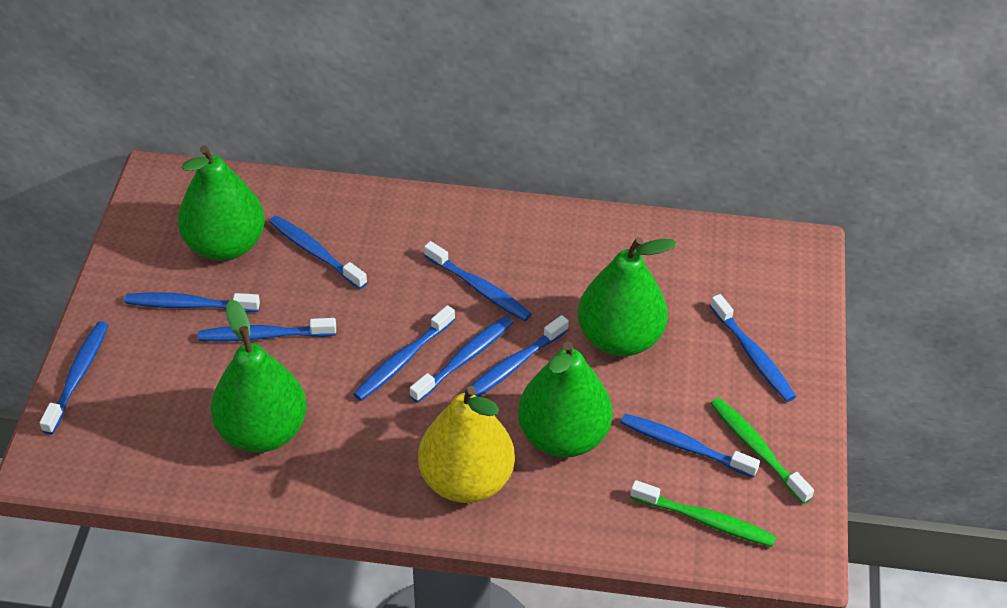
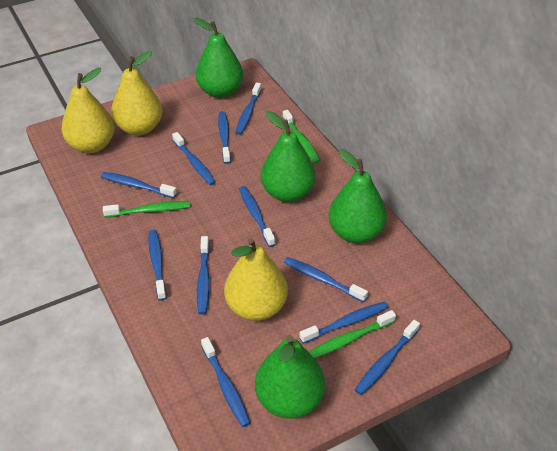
blue toothbrush: [39,321,108,434] [125,292,260,312] [198,318,336,342] [269,215,367,289] [353,305,455,401] [410,316,513,403] [424,241,532,321] [463,315,569,397] [621,414,760,478] [710,294,796,402] = 10 -> [101,172,177,198] [148,229,166,301] [172,132,216,185] [197,236,210,315] [201,337,250,427] [218,111,231,164] [235,83,262,135] [239,186,276,247] [284,257,368,302] [300,302,388,344] [355,320,420,395] = 11
green toothbrush: [631,480,776,547] [711,398,814,504] = 2 -> [103,201,190,217] [282,110,321,163] [309,310,396,358] = 3
yellow pear: [418,386,515,503] = 1 -> [61,68,115,153] [111,51,162,135] [224,238,288,321] = 3

